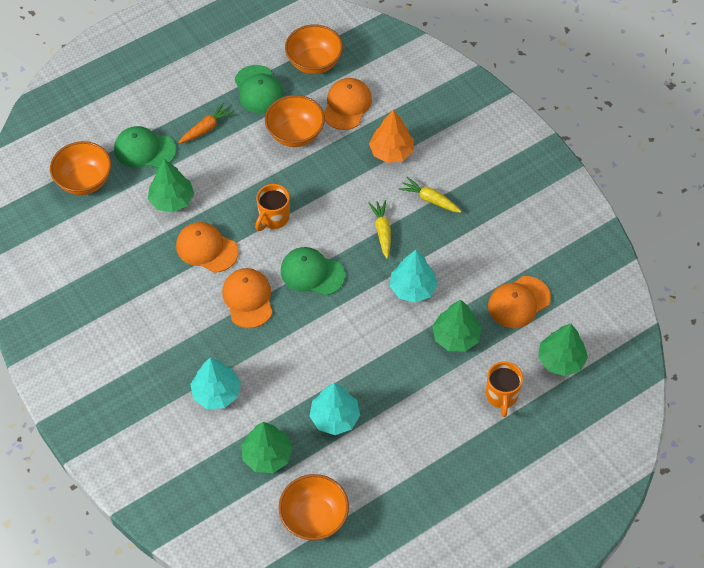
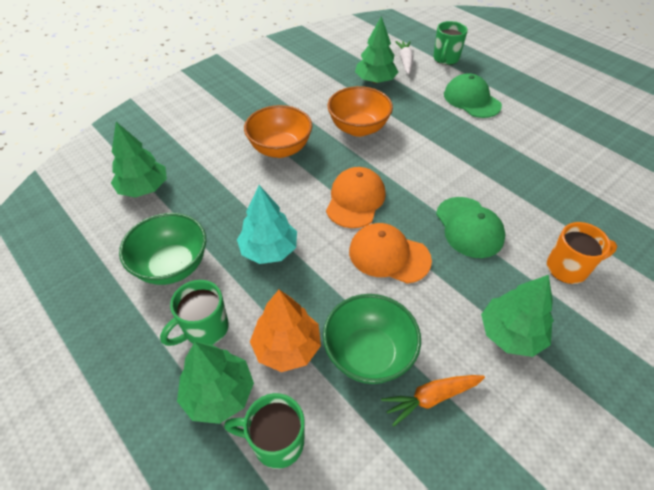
green bowl: none = 0 -> [119,213,206,285] [323,294,421,384] = 2
green cap: [114,126,176,168] [234,65,284,113] [281,247,345,296] = 3 -> [436,197,506,258] [444,73,502,118] = 2
green mug: none = 0 -> [160,280,229,346] [224,393,305,469] [433,21,468,65] = 3
orange bowl: [50,141,111,195] [265,95,325,147] [279,474,349,541] [285,25,343,74] = 4 -> [244,105,312,158] [328,86,393,137] = 2
orange cap: [176,222,239,273] [222,268,273,328] [324,78,372,130] [488,276,551,328] = 4 -> [326,167,386,228] [349,223,432,284] = 2
orange mug: [255,184,290,231] [486,361,523,417] = 2 -> [547,222,617,284] = 1
turquoise tree: [190,357,241,409] [310,383,360,435] [390,250,438,303] = 3 -> [237,185,297,264] = 1
white carrot: none = 0 -> [395,41,413,74] = 1
yellow carrot: [369,200,391,259] [399,177,461,213] = 2 -> none = 0

